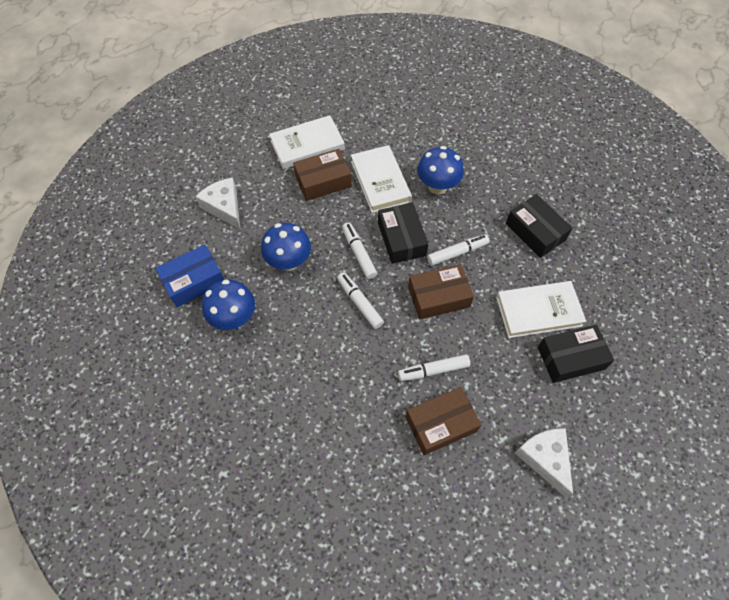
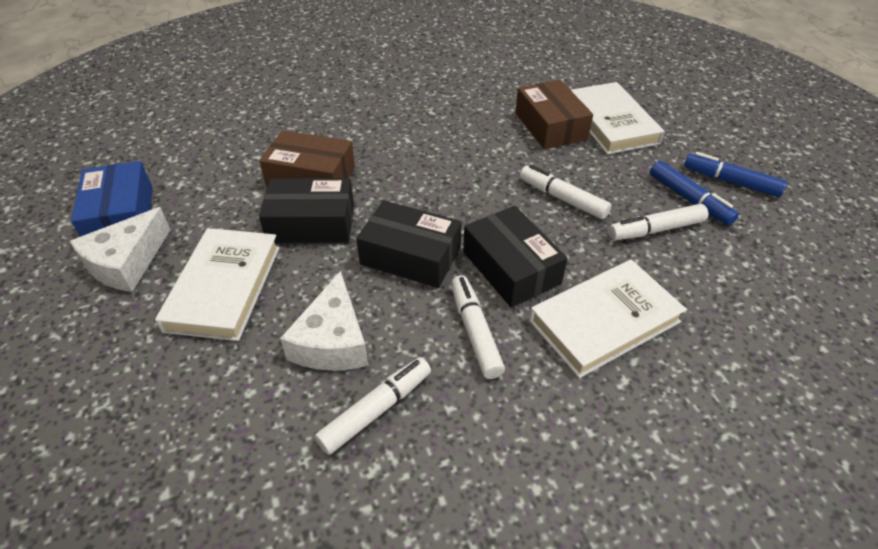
blue marker: none = 0 -> [650,161,739,225] [684,152,787,197] = 2
blue mushroom: [202,280,255,330] [261,223,311,271] [417,146,464,194] = 3 -> none = 0
brown box: [293,149,352,201] [406,387,481,455] [408,264,474,319] = 3 -> [259,130,355,187] [515,80,593,149] = 2

